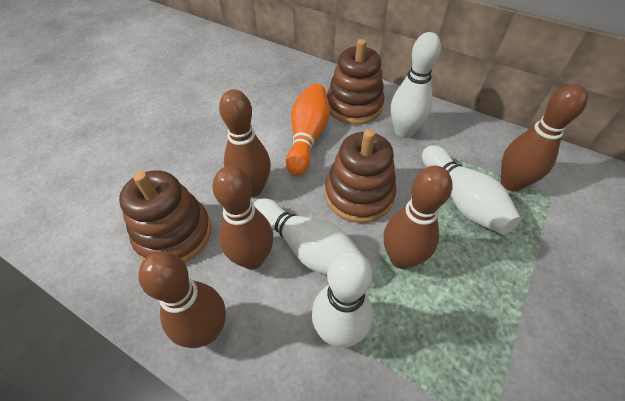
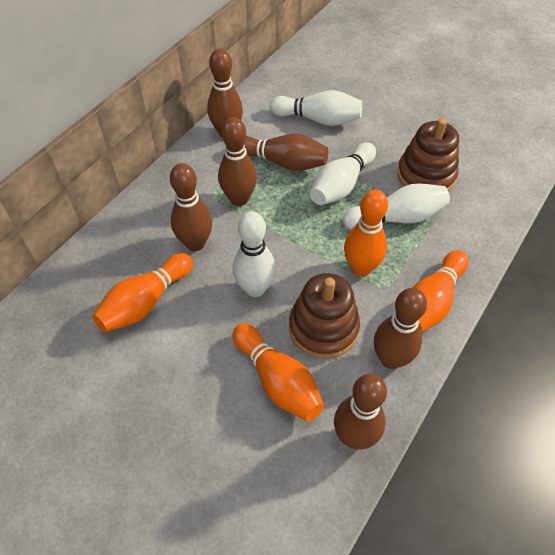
brown bowling pin: [138,252,226,348] [212,166,273,269] [219,89,271,197] [384,166,453,269] [501,84,588,192] = 5 -> [170,163,212,251] [207,49,243,137] [218,117,257,206] [244,134,328,171] [334,374,387,450] [374,288,427,369] = 6
brown stacking toy: [119,170,211,263] [325,129,397,223] [327,39,385,124] = 3 -> [289,273,360,359] [397,118,459,192] = 2
orange bowling pin: [286,83,330,176] = 1 -> [92,253,193,332] [233,324,324,421] [344,190,388,276] [412,250,469,333] = 4

